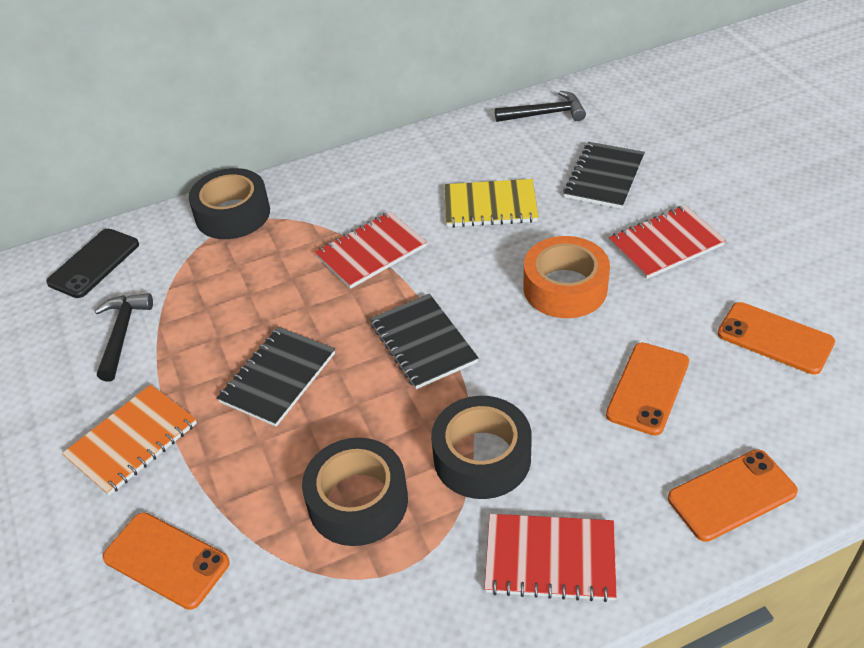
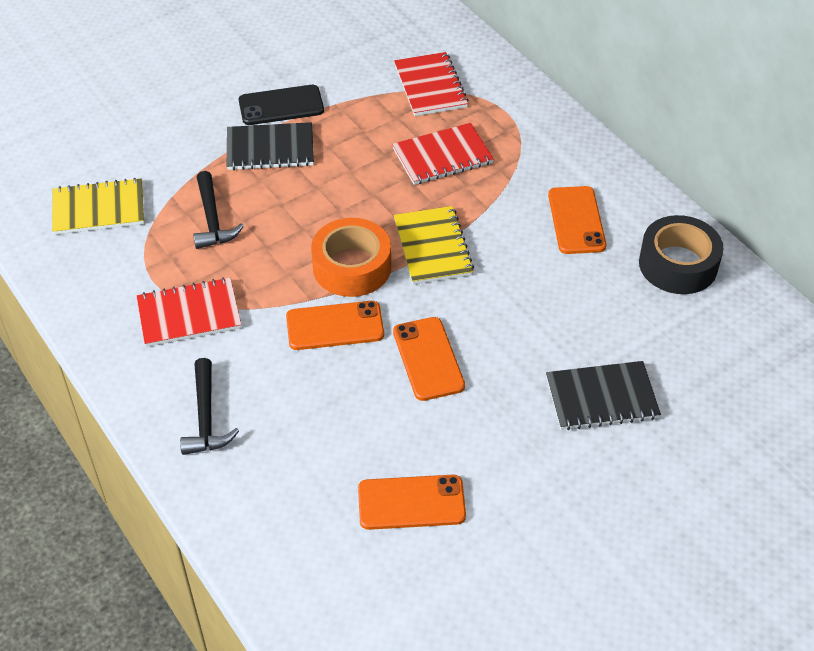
black notebook: [217,327,335,427] [370,294,478,389] [563,142,645,209] = 3 -> [227,122,314,170] [546,361,661,430] = 2
black tape: [188,168,270,239] [302,438,408,546] [431,396,532,499] = 3 -> [639,215,723,294] = 1
orange notebook: [62,385,197,496] = 1 -> none = 0
yellow notebook: [444,179,538,227] = 1 -> [52,178,144,235] [394,206,474,284] = 2

